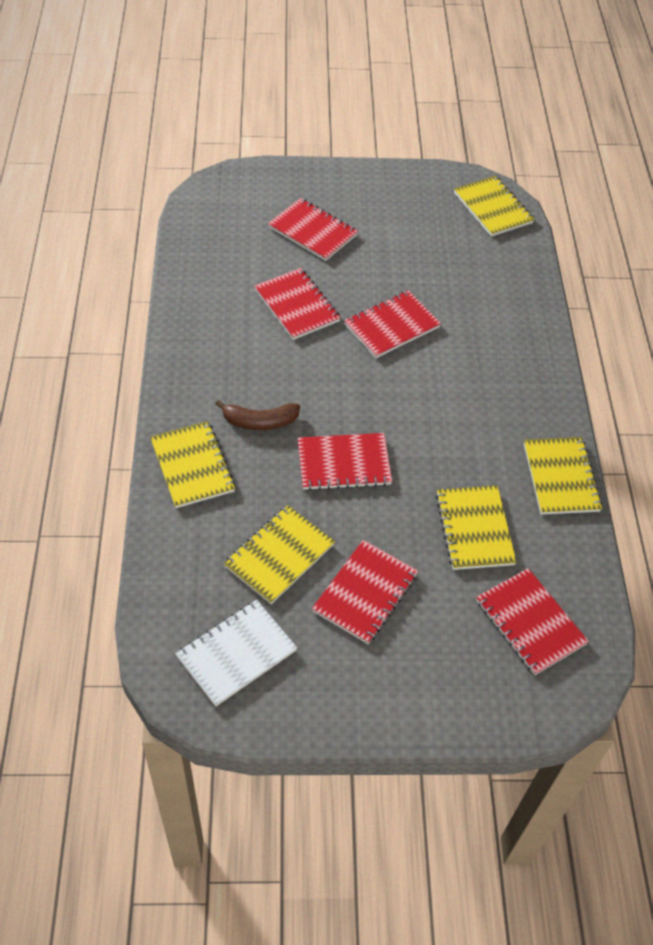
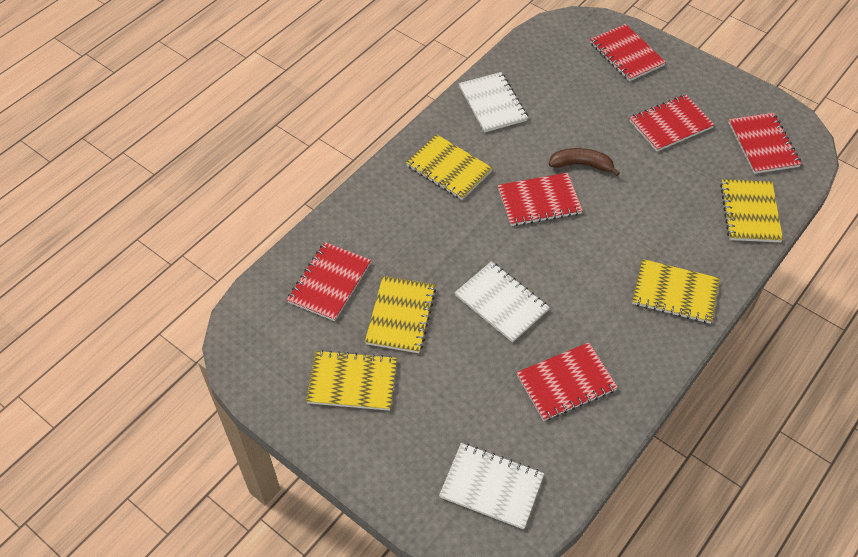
white notebook: [175,600,297,707] = 1 -> [439,443,544,530] [454,261,550,343] [459,72,528,133] = 3

